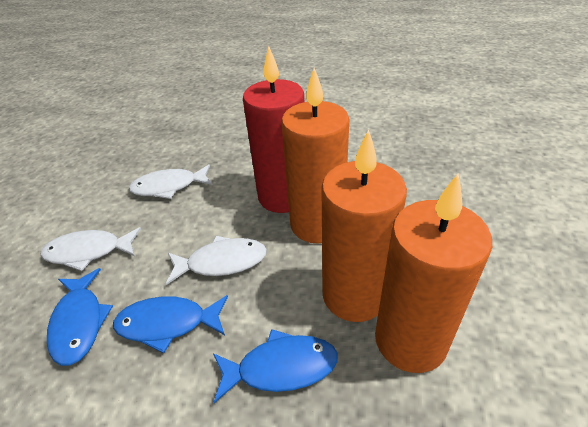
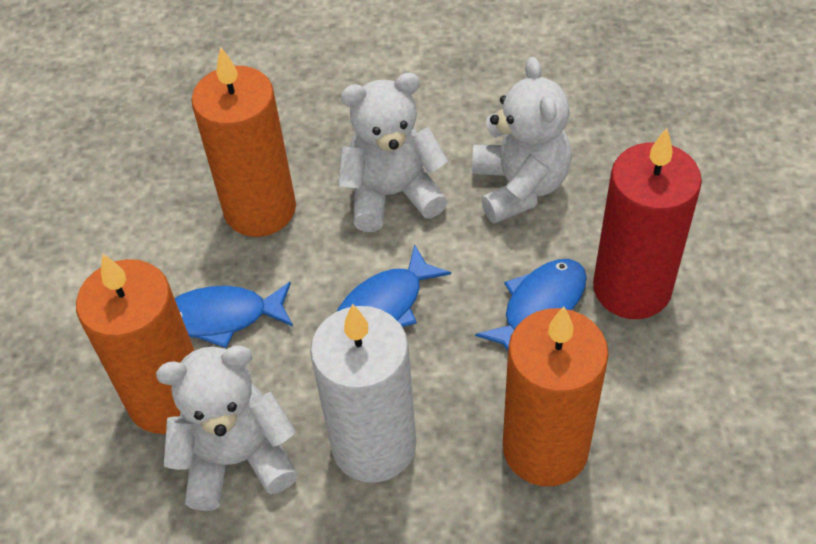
white candle: none = 0 -> [310,304,416,483] = 1
white fish: [40,227,141,271] [129,164,213,199] [166,236,267,285] = 3 -> none = 0
white teddy bear: none = 0 -> [156,345,298,511] [338,73,448,232] [472,57,572,224] = 3

